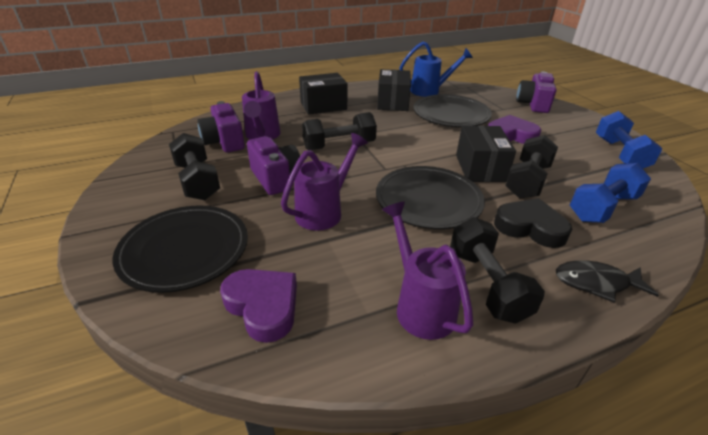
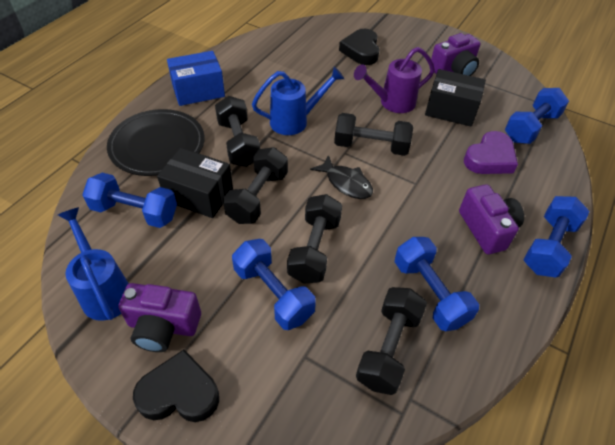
black box: [299,73,348,115] [377,69,411,111] [456,126,516,182] = 3 -> [157,148,233,218] [425,69,486,127] = 2
black dumbbell: [169,133,220,200] [302,112,377,150] [450,217,545,324] [505,135,558,199] = 4 -> [215,96,260,167] [223,147,288,224] [287,194,342,284] [334,113,413,156] [356,287,427,395] = 5
black heart: [494,198,572,248] = 1 -> [133,349,219,422] [339,29,380,65] = 2
black plate: [113,205,248,293] [376,166,485,229] [413,94,492,127] = 3 -> [107,109,204,176] = 1
blue box: none = 0 -> [167,51,225,106] = 1
blue dumbbell: [570,163,651,223] [596,111,663,168] = 2 -> [82,173,177,228] [232,239,316,330] [395,237,479,331] [505,88,569,144] [524,196,589,278] = 5
blue watering can: [399,41,473,97] = 1 -> [58,207,129,321] [252,66,344,135] = 2
purple heart: [220,269,297,343] [488,115,541,144] = 2 -> [464,131,518,174] = 1
purple watering can: [242,71,281,140] [281,133,368,231] [382,202,473,340] = 3 -> [354,47,435,113] = 1

